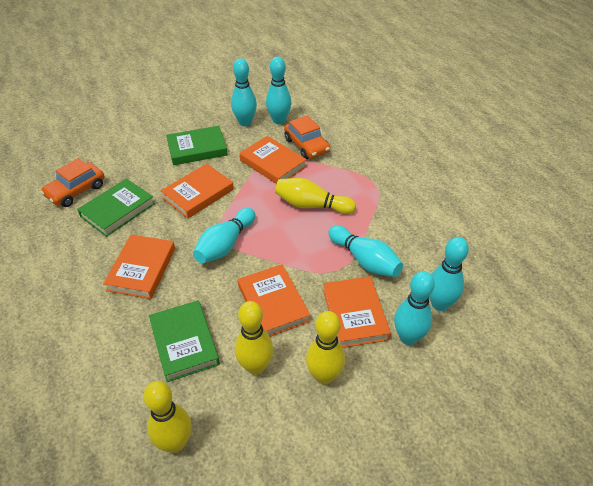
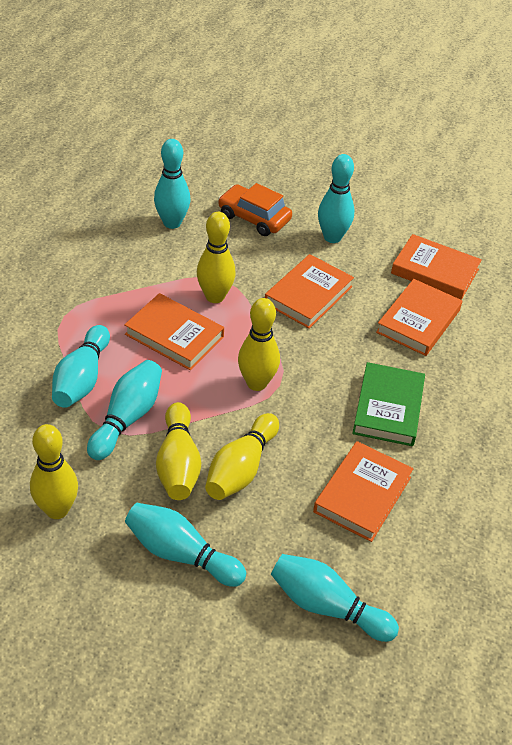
green book: [77,178,155,237] [149,300,220,382] [166,126,228,165] = 3 -> [352,362,425,446] = 1
orange car: [41,158,104,207] [284,115,330,159] = 2 -> [218,183,292,236] = 1
yellow bowling pin: [143,381,192,453] [235,301,274,375] [275,178,356,214] [306,311,345,385] = 4 -> [30,424,78,519] [156,402,201,500] [197,212,236,303] [205,413,279,500] [238,298,280,391] = 5

